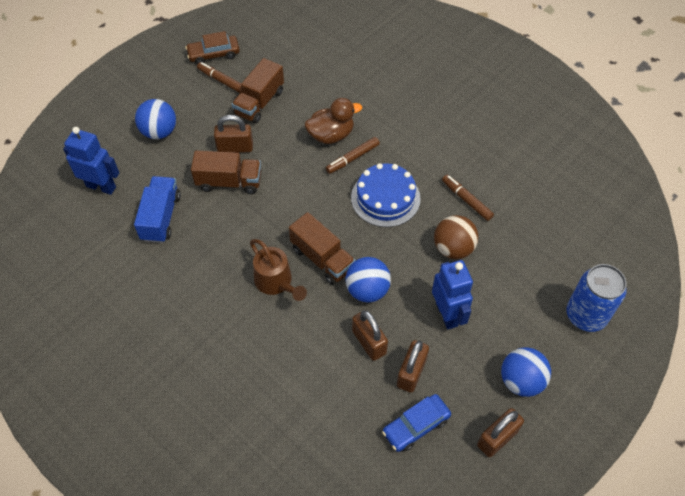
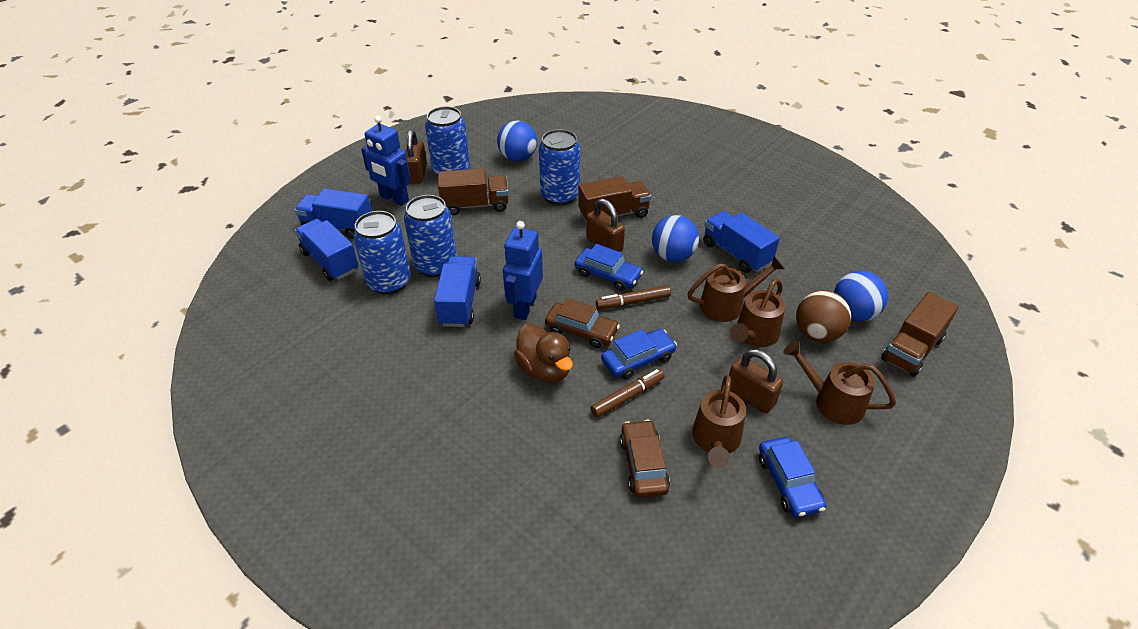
blue cake: [351,163,421,227] = 1 -> none = 0
blue can: [566,264,627,332] = 1 -> [353,211,411,295] [404,195,457,277] [425,106,470,175] [539,129,580,206] = 4
blue car: [382,394,451,452] = 1 -> [575,244,643,291] [601,329,677,379] [759,437,826,518] = 3
blue truck: [134,176,181,243] = 1 -> [295,189,372,239] [295,219,358,281] [434,256,481,327] [703,211,780,273] = 4
brown car: [185,31,240,65] = 1 -> [545,298,620,348] [620,420,670,498] = 2
brown marker: [197,62,242,93] [326,137,380,174] [442,175,494,221] = 3 -> [590,369,665,418] [596,285,671,309] = 2
brown padlock: [214,115,253,153] [352,310,388,361] [397,340,429,393] [477,408,524,457] = 4 -> [406,130,427,184] [586,199,625,252] [729,349,783,413] = 3
brown watering can: [250,239,307,301] = 1 -> [687,256,785,322] [692,375,746,468] [730,279,785,347] [783,341,896,425] = 4

